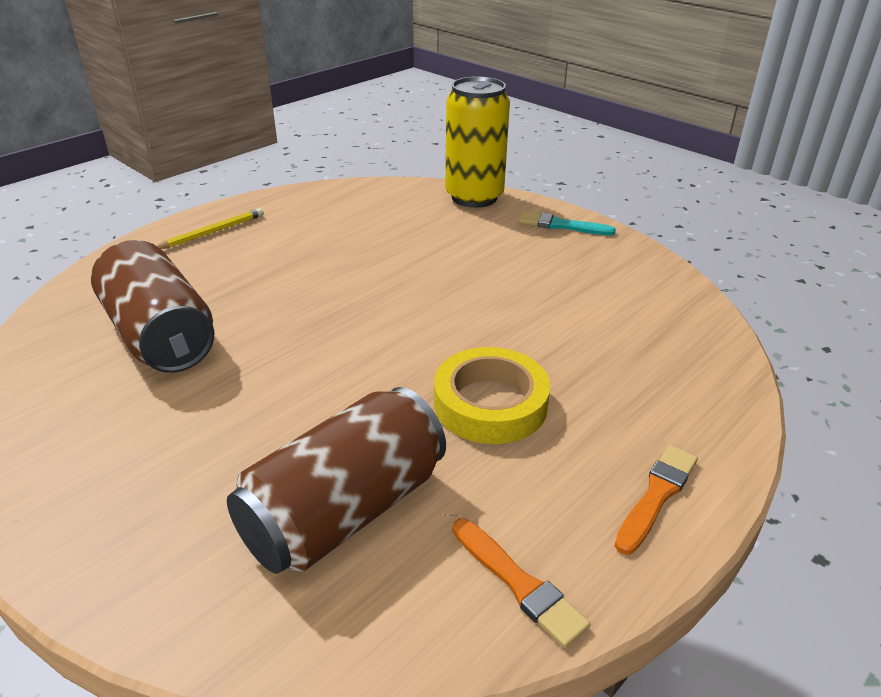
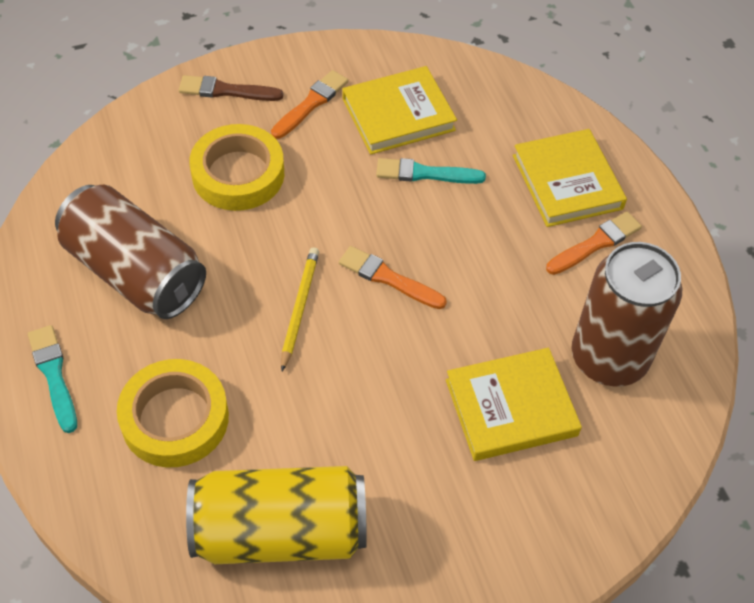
brown brush: none = 0 -> [179,75,284,101] = 1
orange brush: [453,519,590,648] [615,445,698,555] = 2 -> [271,70,348,139] [339,246,447,309] [546,212,642,275] = 3
turquoise brush: [519,211,616,236] = 1 -> [28,325,77,433] [376,158,486,184] = 2
yellow book: none = 0 -> [343,66,457,155] [446,348,582,461] [513,129,627,227] = 3
yellow tape: [434,347,551,444] = 1 -> [117,359,229,467] [189,124,284,211] = 2

